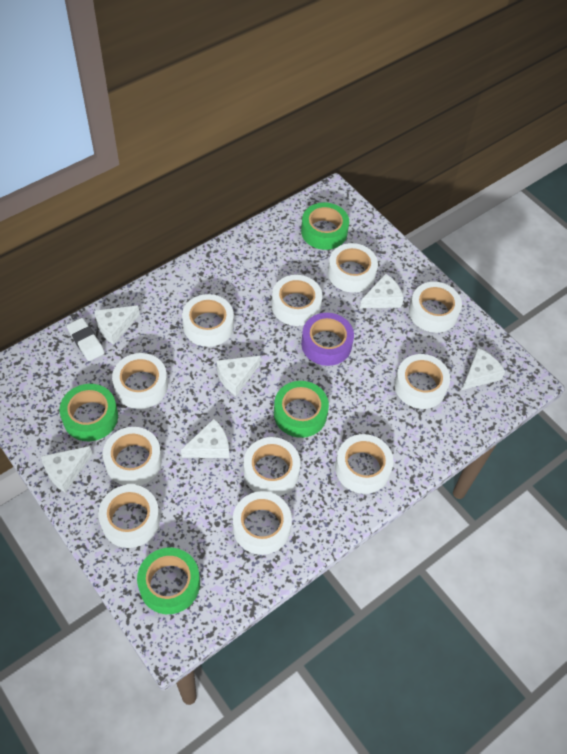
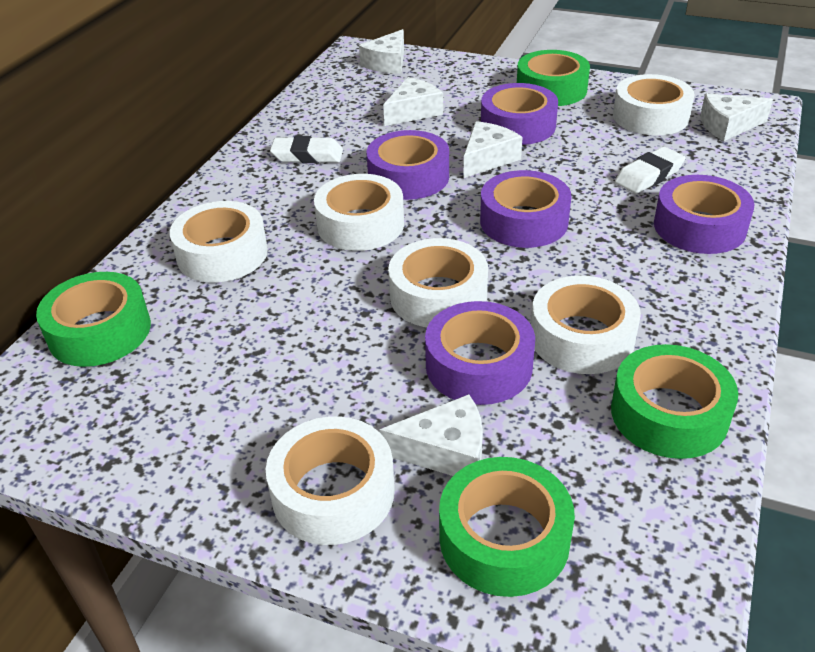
purple tape: [301,313,354,366] = 1 -> [367,130,449,200] [425,301,535,405] [480,170,572,248] [481,83,558,145] [654,175,755,254] = 5
white cheese: [41,446,92,493] [94,305,140,345] [181,419,229,458] [216,356,261,396] [360,273,404,308] [462,348,505,390] = 6 -> [359,29,404,74] [379,394,483,476] [383,77,443,126] [464,121,523,178] [700,93,773,141] = 5
white eraser: [67,318,105,361] = 1 -> [270,136,343,163] [615,147,686,194] = 2
white tape: [98,485,160,548] [103,427,162,486] [112,353,168,409] [182,294,234,347] [233,491,292,555] [243,437,301,496] [272,275,322,326] [328,243,378,293] [335,434,393,494] [394,354,450,409] [409,282,462,333] = 11 -> [170,201,268,282] [266,416,395,545] [314,174,404,251] [388,238,488,327] [531,275,641,374] [613,74,695,135] = 6

